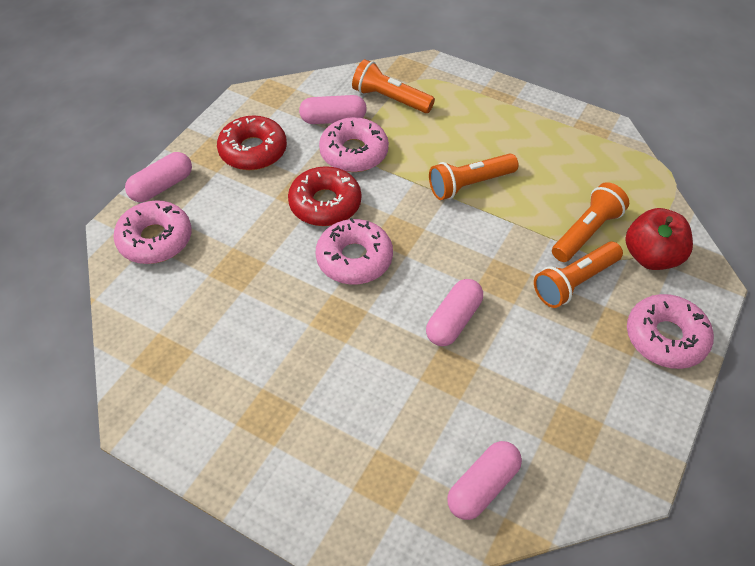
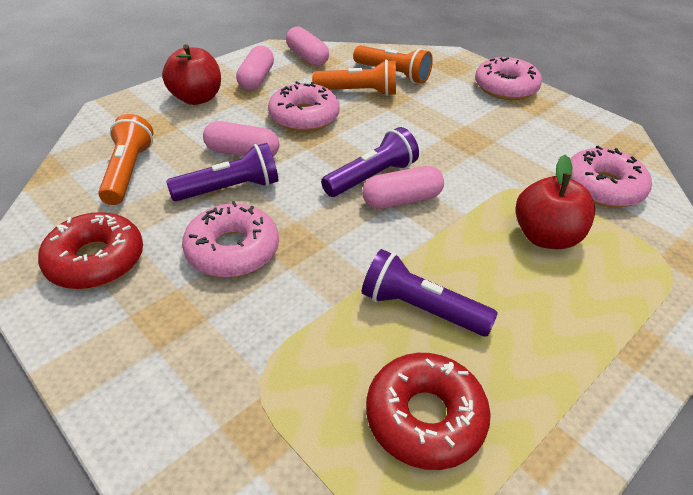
orange flashlight: [352,59,435,113] [429,153,518,200] [534,242,623,308] [552,182,629,262] = 4 -> [98,114,153,205] [312,60,396,96] [353,45,433,84] = 3
purple flashlight: none = 0 -> [166,143,278,201] [321,127,419,197] [362,249,498,337] = 3
red apple: [626,208,693,270] = 1 -> [162,44,221,105] [515,155,595,249] = 2

